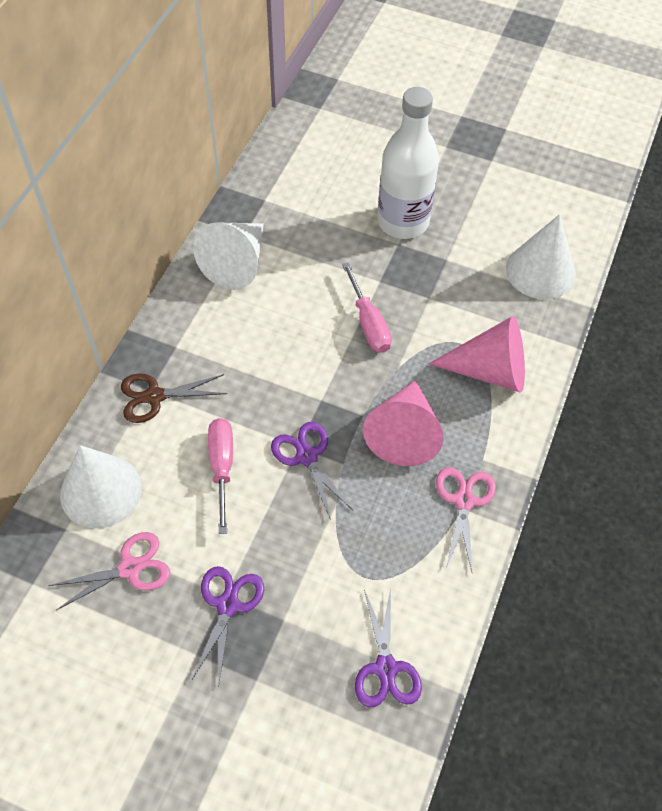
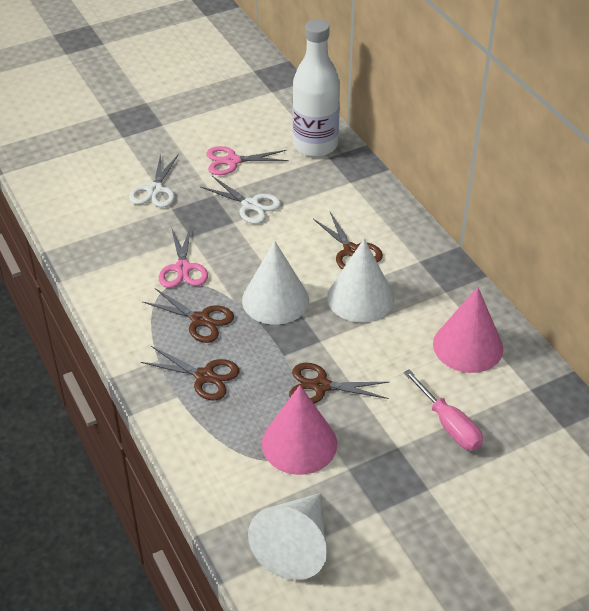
brown scissors: [121,373,227,423] = 1 -> [140,346,239,401] [143,288,234,343] [289,363,389,404] [313,212,383,270] = 4
pink screwdriver: [208,418,233,534] [342,262,392,353] = 2 -> [403,369,483,451] = 1
purple scissors: [191,566,264,685] [271,422,354,520] [355,588,422,707] = 3 -> none = 0
white scissors: none = 0 -> [129,153,178,208] [201,176,281,224] = 2

